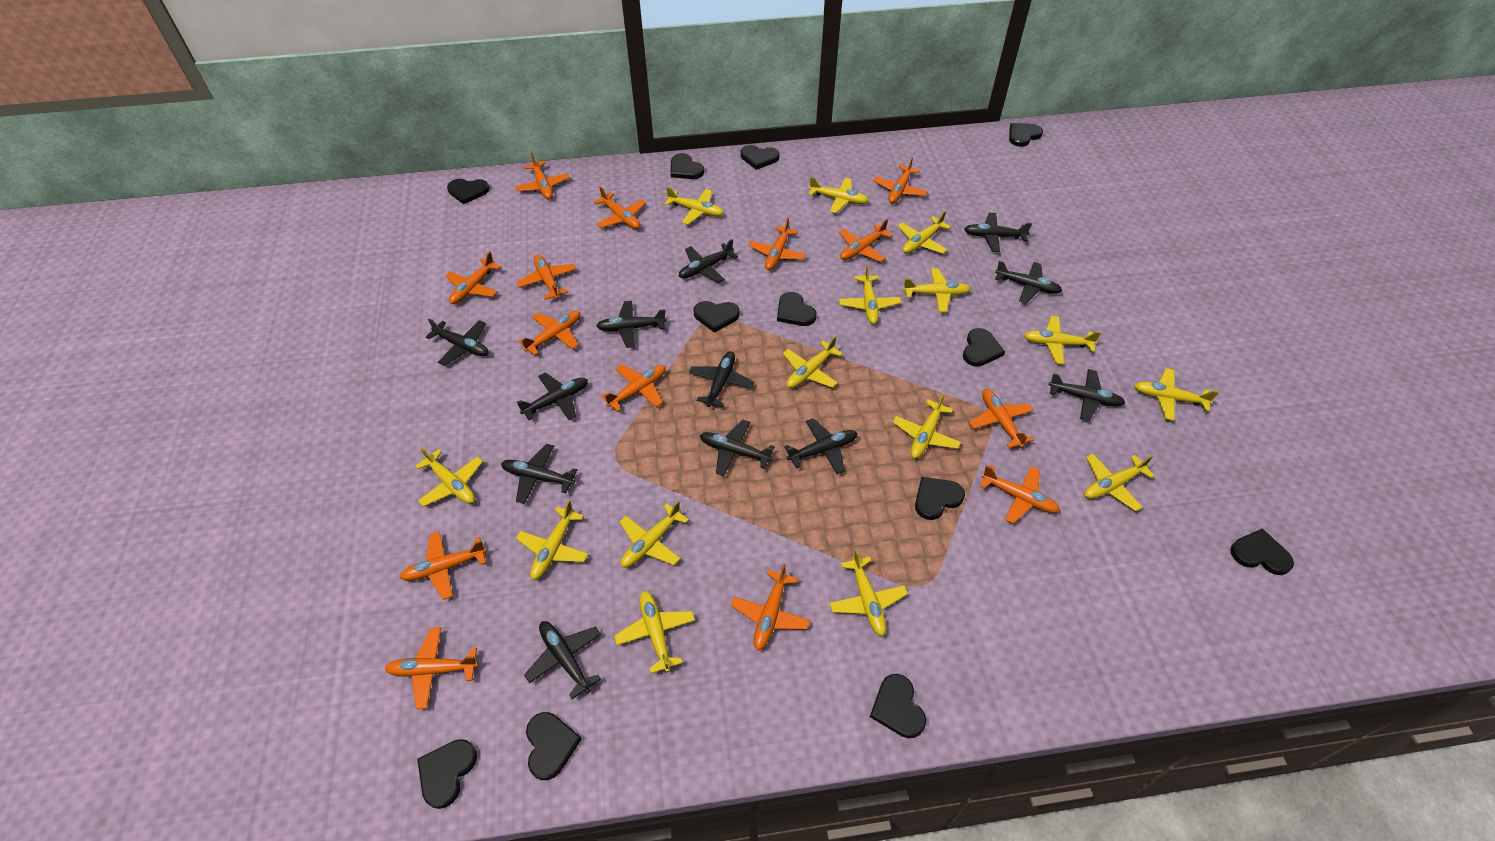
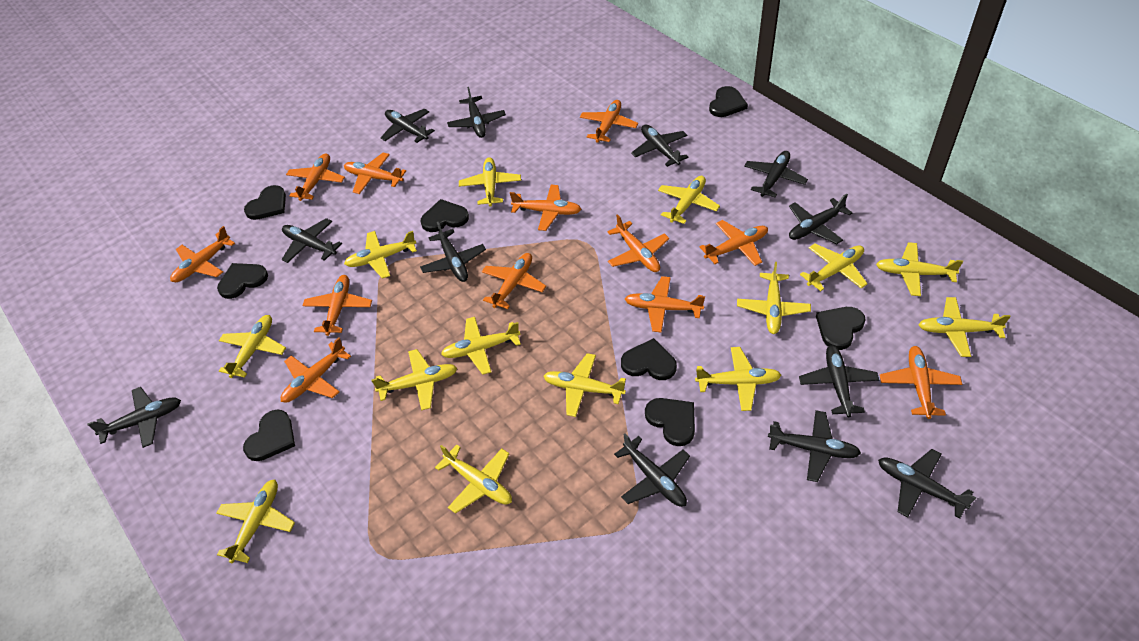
black heart: [417,739,477,809] [447,179,489,204] [526,712,582,780] [670,153,704,179] [693,301,740,333] [741,145,779,170] [777,292,817,326] [870,674,926,738] [915,477,965,520] [963,328,1005,367] [1009,123,1043,147] [1230,528,1294,575] = 12 -> [217,263,268,299] [243,409,295,461] [244,185,286,220] [421,199,469,232] [621,338,677,380] [645,398,695,446] [709,86,748,117] [816,307,866,350] = 8
orange plane: [384,627,479,709] [399,531,487,600] [445,251,501,304] [515,153,570,199] [516,255,576,300] [519,311,580,355] [594,186,646,229] [601,364,666,412] [731,563,810,651] [749,218,806,270] [839,219,893,262] [873,157,928,203] [969,389,1034,448] [980,465,1060,524] = 14 -> [170,226,235,282] [281,337,351,403] [286,153,345,201] [302,275,372,336] [344,153,406,194] [482,253,546,309] [510,185,582,231] [580,100,638,143] [608,214,669,272] [625,276,705,333] [700,220,768,266] [880,346,962,419] = 12
yellow plane: [415,447,483,507] [516,500,588,580] [614,591,695,673] [620,501,689,568] [665,187,724,225] [783,336,843,388] [808,177,869,213] [829,549,908,636] [839,265,901,324] [893,393,961,458] [898,211,951,254] [903,268,970,312] [1024,316,1101,364] [1084,454,1155,512] [1134,368,1219,421] = 15 -> [216,480,295,563] [219,315,286,378] [344,231,417,279] [371,349,457,411] [435,445,512,514] [441,317,521,375] [459,157,521,207] [544,353,626,417] [658,176,720,224] [695,347,781,411] [737,262,811,334] [800,244,868,291] [876,242,963,296] [918,297,1011,357] = 14

